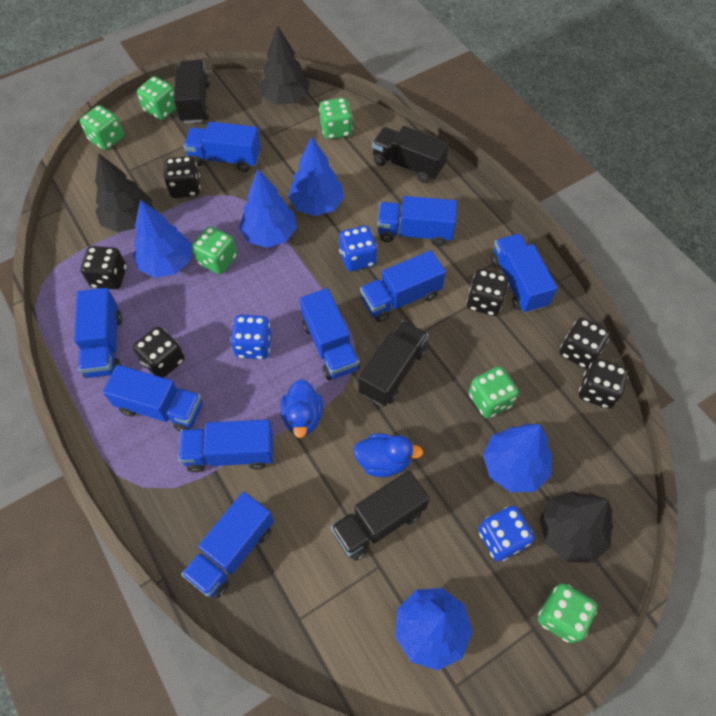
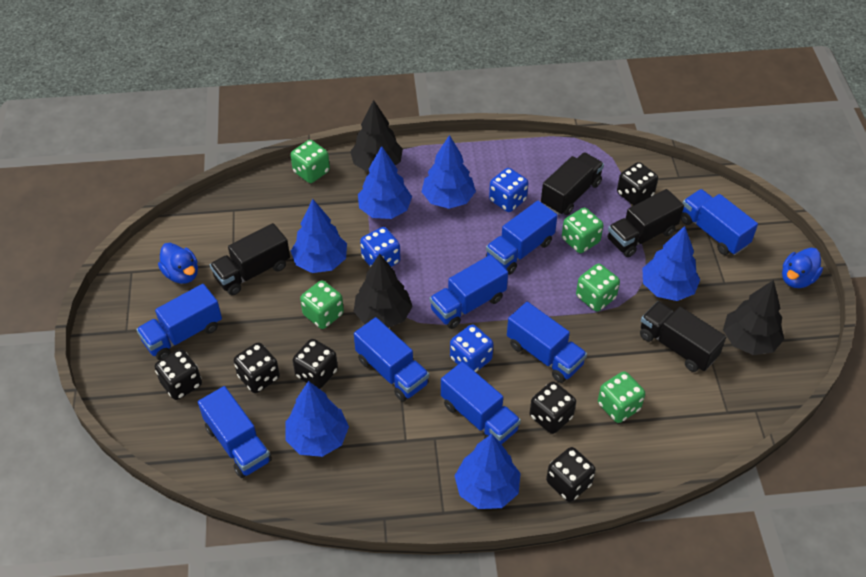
blue tree: [133,200,192,278] [239,169,297,248] [288,137,344,216] [395,588,473,670] [483,424,552,492] = 5 -> [285,381,349,457] [291,199,347,273] [358,146,412,219] [421,135,476,209] [455,434,521,509] [642,226,700,301] = 6
blue truck: [74,288,122,378] [103,365,203,431] [178,420,273,472] [181,492,274,598] [184,122,261,172] [300,288,360,380] [360,250,446,322] [377,196,457,247] [491,234,557,313] = 9 -> [136,284,222,360] [198,386,272,478] [354,317,429,402] [430,255,508,329] [441,362,521,444] [486,201,558,275] [507,302,587,383] [681,189,758,255] = 8
green dice: [80,105,124,150] [137,76,176,120] [192,226,237,274] [319,98,353,139] [469,366,519,418] [538,583,598,643] = 6 -> [291,140,330,183] [300,280,344,329] [562,208,604,253] [576,264,620,311] [598,371,645,423] = 5

